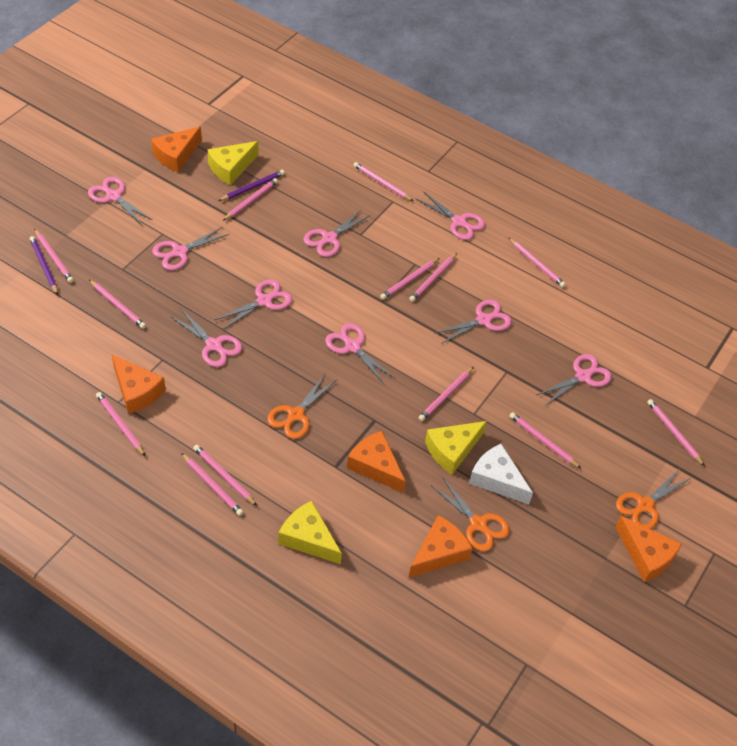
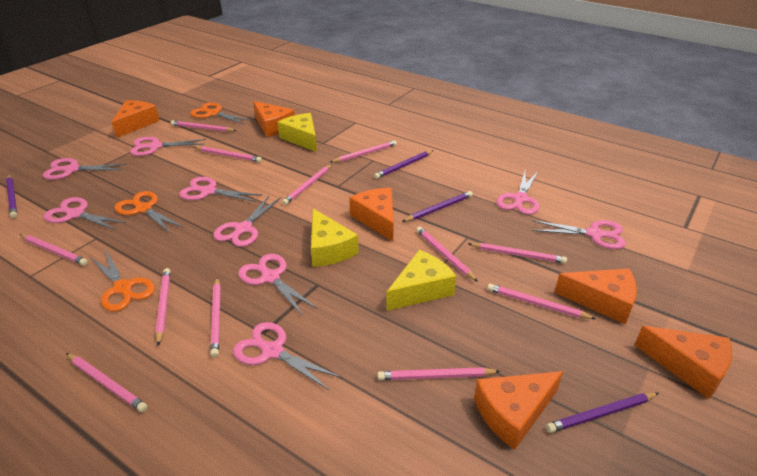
orange cheese: [112,355,166,414] [151,127,202,172] [347,431,406,493] [408,515,473,578] [615,516,682,582] = 5 -> [112,100,159,138] [253,101,295,137] [349,188,394,241] [474,371,563,450] [554,268,637,324] [635,326,732,399] = 6
pink pencil: [34,229,74,283] [89,280,146,329] [96,392,145,456] [181,453,243,516] [193,445,257,506] [223,178,278,221] [353,162,413,201] [380,258,439,300] [409,253,457,302] [418,367,474,421] [508,237,566,287] [509,412,581,468] [647,399,705,466] = 13 -> [19,234,88,266] [66,353,148,412] [155,268,170,346] [171,120,237,132] [194,146,262,162] [210,277,221,357] [282,164,332,205] [330,140,397,163] [377,367,500,380] [416,227,478,282] [468,243,567,264] [487,284,596,319] = 12
purple pencil: [30,236,58,295] [219,170,285,201] = 2 -> [6,175,17,218] [374,150,434,179] [402,191,473,222] [546,393,659,433] = 4
white cheese: [469,444,533,504] = 1 -> none = 0

